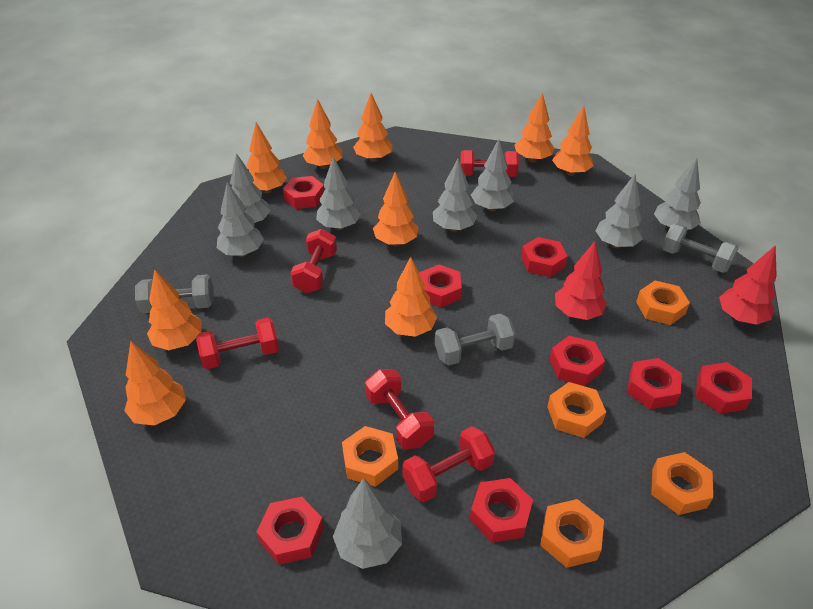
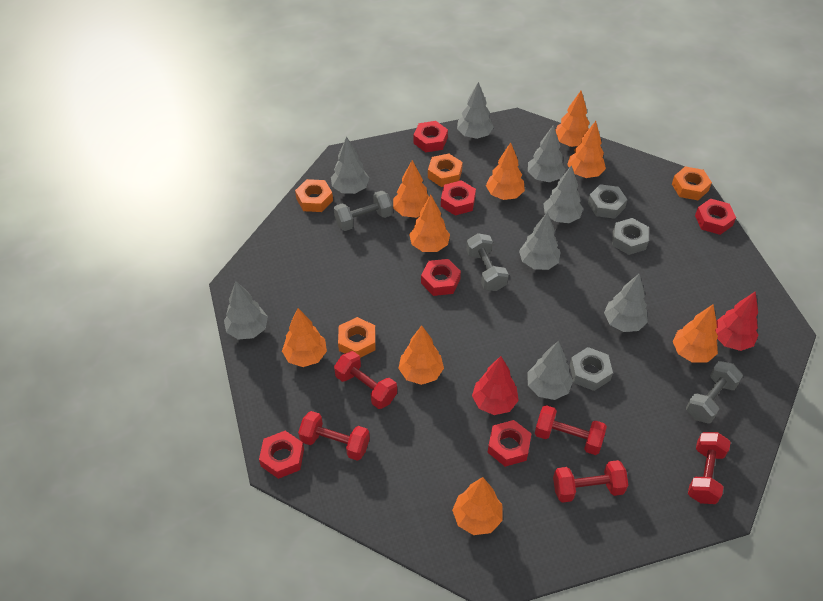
grey nut: none = 0 -> [570,347,613,391] [588,184,627,219] [612,218,649,255] = 3
orange nut: [342,426,398,487] [540,499,604,568] [547,382,606,438] [636,281,690,325] [651,452,713,515] = 5 -> [295,179,333,212] [338,317,376,358] [428,153,463,187] [672,166,712,200] = 4
red nut: [257,497,324,565] [283,176,324,209] [419,264,462,308] [470,478,533,543] [521,237,568,277] [549,336,605,386] [627,358,682,409] [696,362,752,414] = 8 -> [259,431,304,479] [413,121,448,153] [421,259,461,296] [441,180,476,216] [487,420,532,467] [695,199,736,235] = 6

